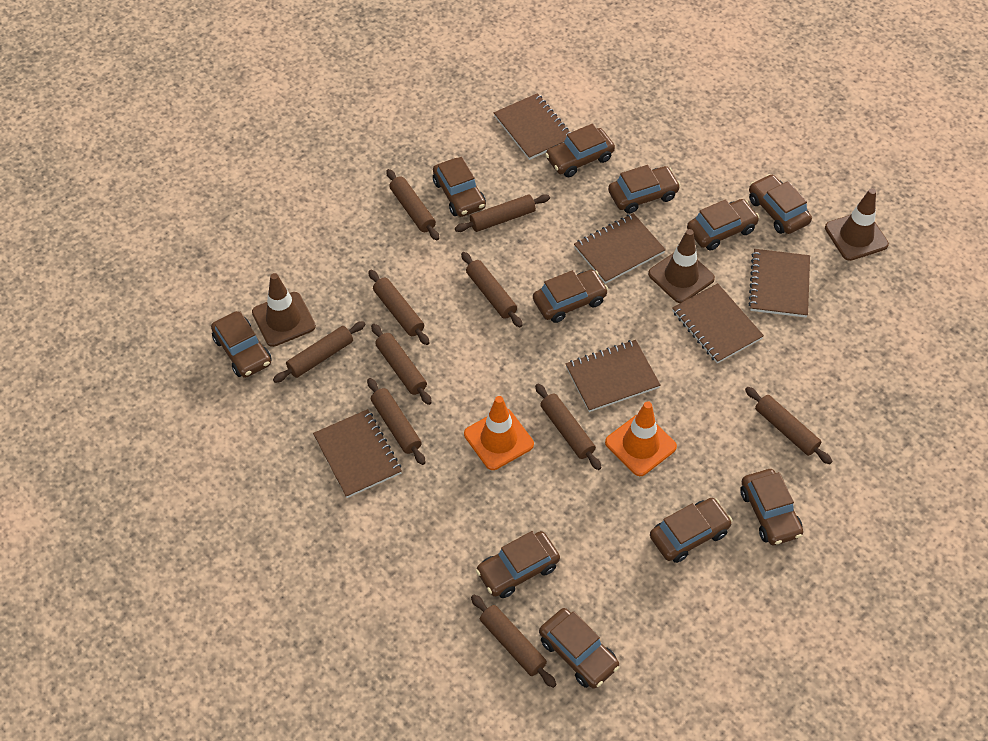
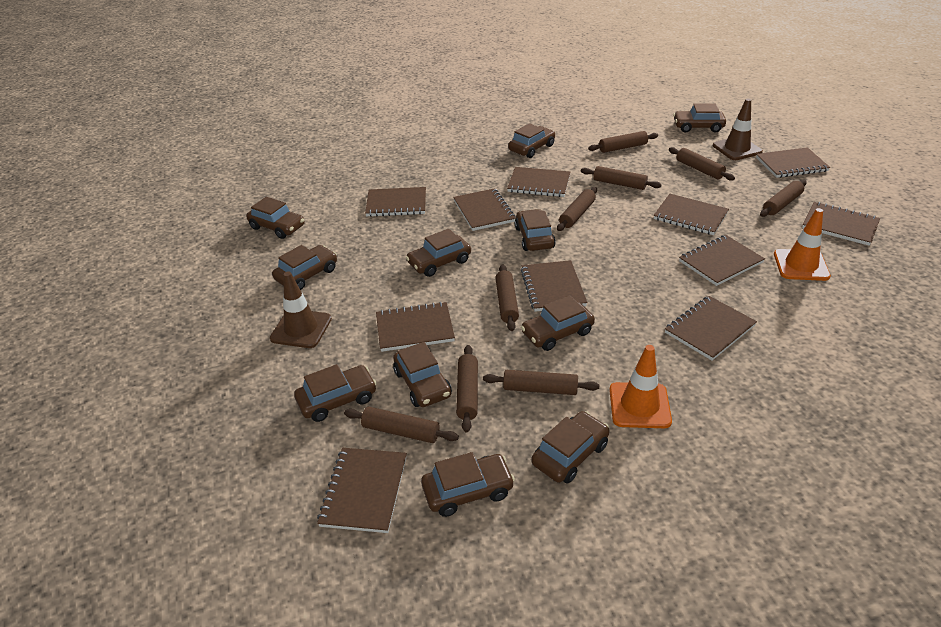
brown notebook: [313,409,402,498] [494,93,571,160] [565,340,661,412] [574,213,666,284] [672,283,764,364] [748,249,810,318] = 6 -> [317,448,407,533] [365,187,426,217] [376,302,455,352] [453,188,516,231] [507,167,570,197] [521,260,587,312] [654,194,729,235] [665,296,757,360] [679,235,765,286] [756,147,830,178] [802,202,880,246] = 11
brown rolling pin: [273,321,365,383] [367,378,425,465] [368,270,429,345] [371,324,432,405] [386,169,439,241] [455,194,550,232] [461,252,523,327] [471,595,556,688] [535,384,601,470] [745,387,832,464] = 10 -> [344,407,459,443] [456,345,478,433] [483,370,599,395] [495,264,519,331] [557,187,597,231] [581,166,662,190] [588,131,658,153] [669,147,735,181] [760,180,807,217] = 9
brown traffic cone: [252,273,316,347] [648,229,715,303] [825,188,889,261] = 3 -> [270,271,332,348] [713,99,763,160] = 2

